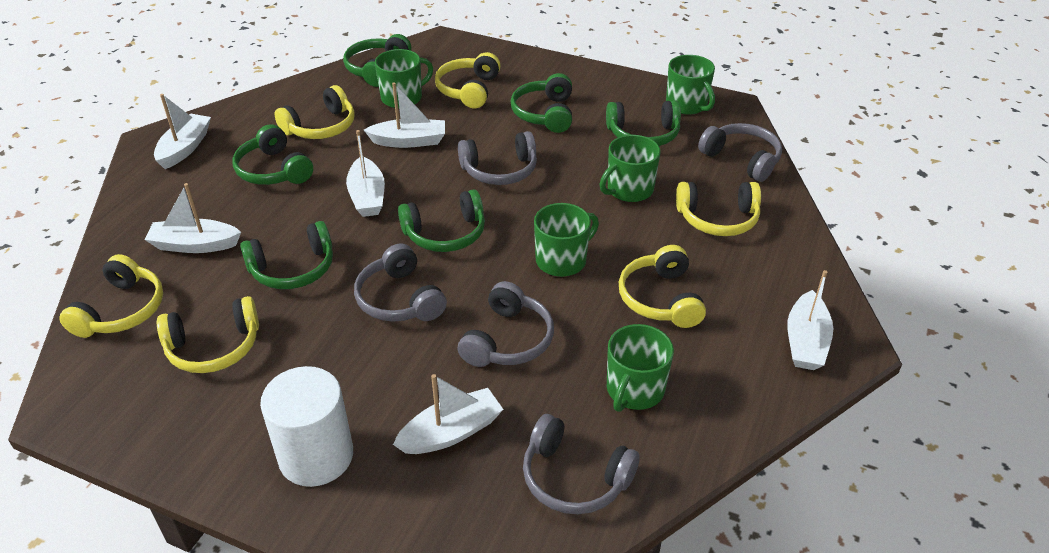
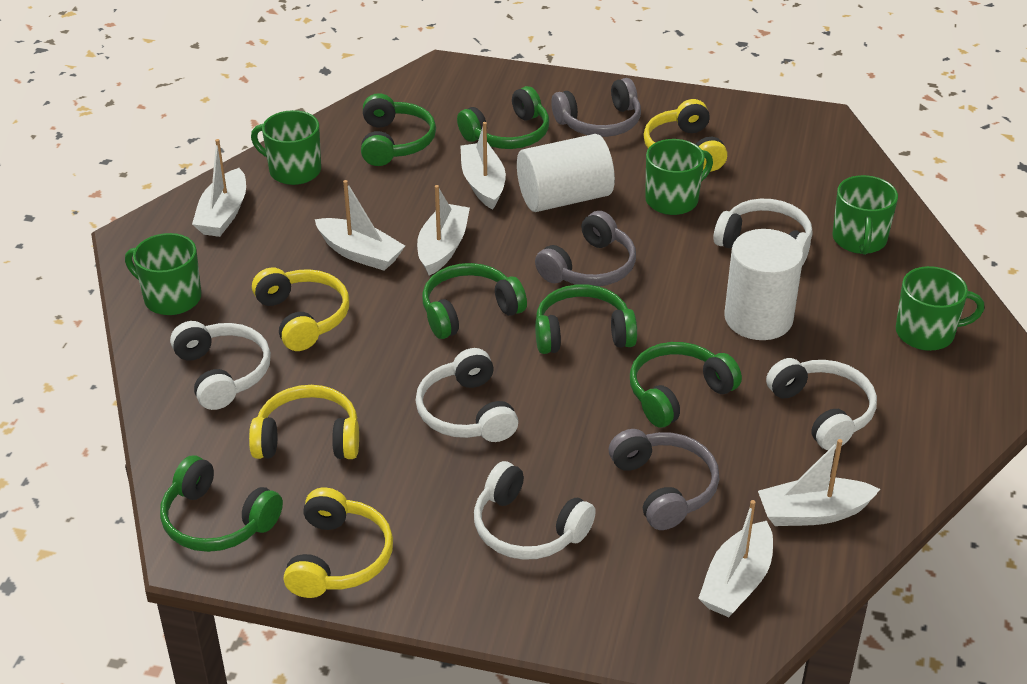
grey headphones: [354,243,447,322] [457,281,554,367] [458,131,537,185] [523,414,640,514] [698,123,782,182] = 5 -> [535,211,636,286] [551,78,641,137] [609,429,719,530] = 3
white cylinder: [260,366,353,487] = 1 -> [517,134,615,212] [724,229,803,340] = 2
white headphones: none = 0 -> [170,321,271,410] [415,348,518,442] [474,461,596,560] [714,199,813,266] [766,358,877,450] = 5
yellow headphones: [59,254,163,338] [157,296,259,373] [275,85,355,139] [435,52,501,108] [619,245,706,328] [676,182,761,236] = 6 -> [249,385,359,459] [252,267,349,351] [284,488,393,598] [643,99,728,172] = 4

